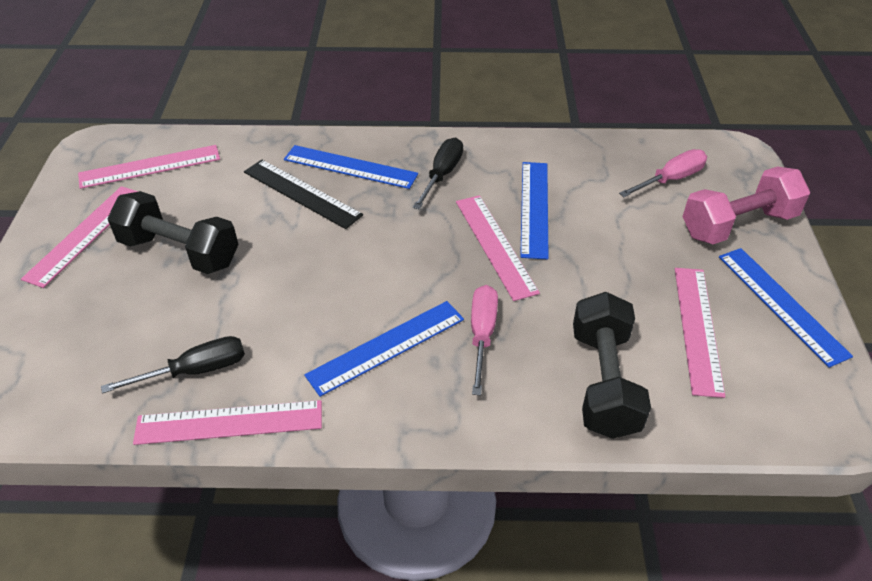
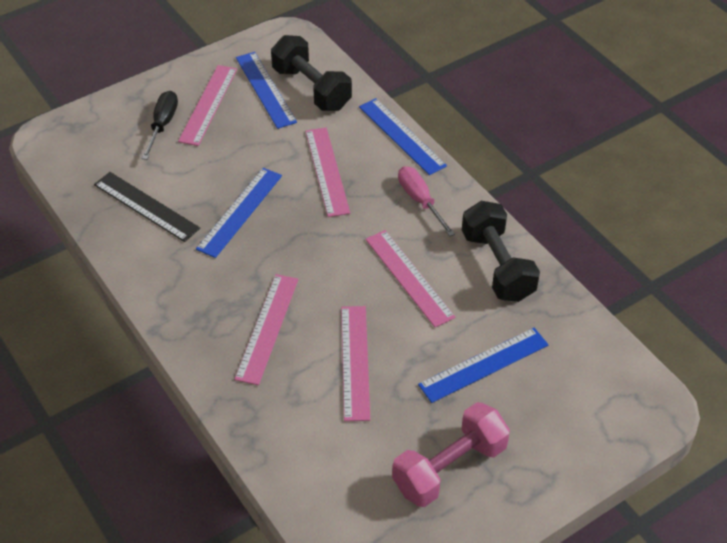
black screwdriver: [101,336,245,394] [413,138,463,209] = 2 -> [141,91,178,160] = 1
pink screwdriver: [471,285,498,395] [619,149,707,197] = 2 -> [398,166,455,236] = 1

